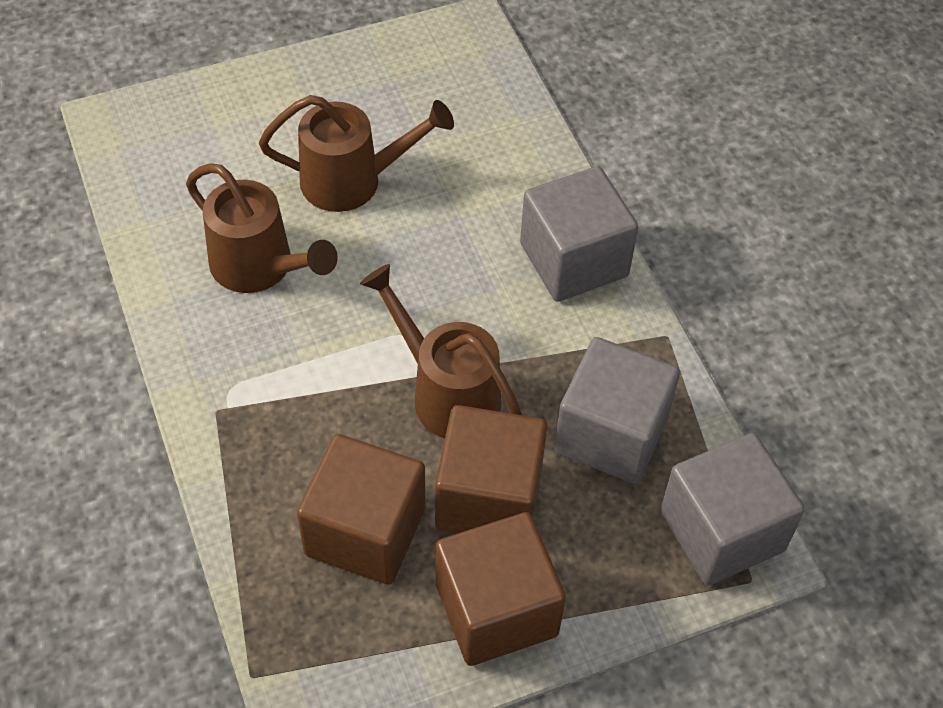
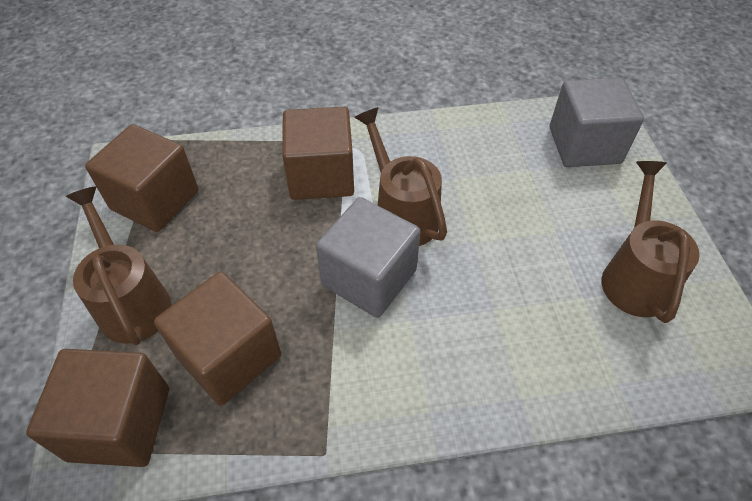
brown cube: [297,434,425,585] [435,405,547,533] [436,512,566,666] = 3 -> [26,349,169,467] [85,124,198,232] [154,272,281,406] [282,107,354,200] = 4
grey cube: [520,166,638,302] [554,337,680,484] [660,433,805,585] = 3 -> [316,197,420,318] [550,77,644,167] = 2

